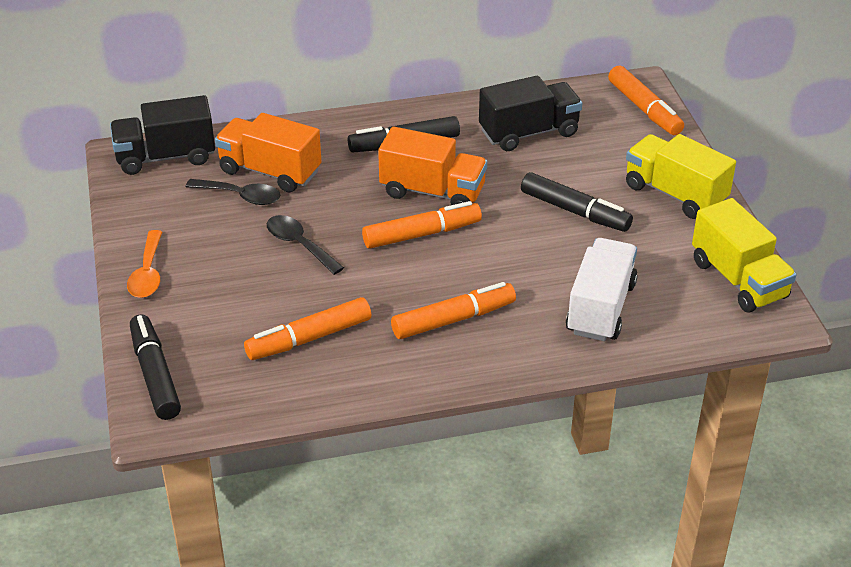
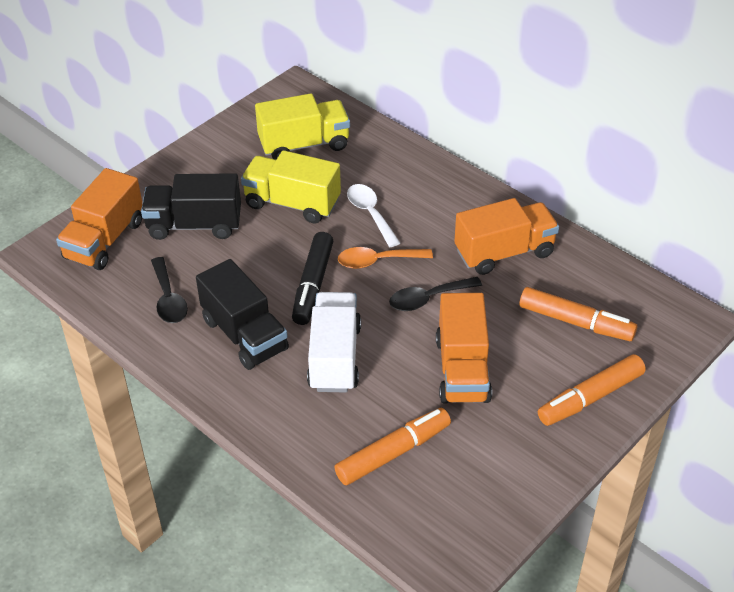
black marker: [130,314,181,420] [348,116,460,152] [521,172,633,232] = 3 -> [292,232,333,325] = 1
orange marker: [244,297,371,360] [362,201,482,249] [391,282,516,339] [608,66,684,135] = 4 -> [334,408,451,485] [519,287,637,341] [538,354,646,426] = 3
orange truck: [215,113,322,193] [378,127,487,205] = 2 -> [56,168,143,270] [436,293,492,404] [454,198,559,275] = 3
white spoon: none = 0 -> [347,184,400,247] = 1

